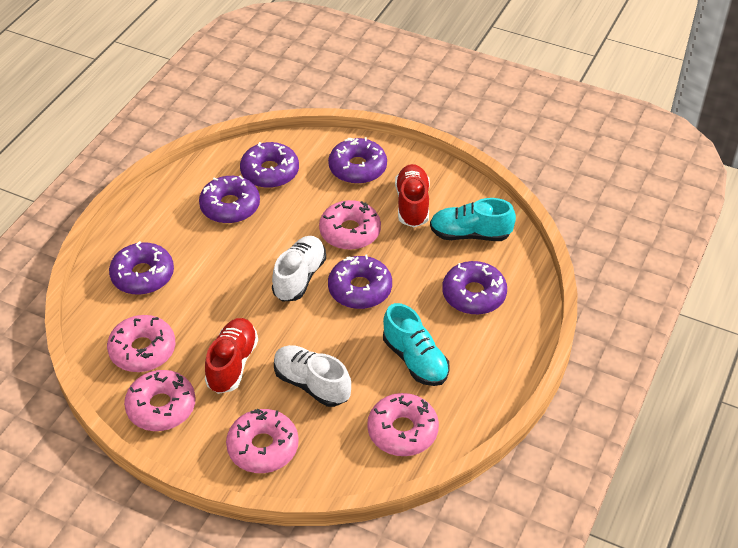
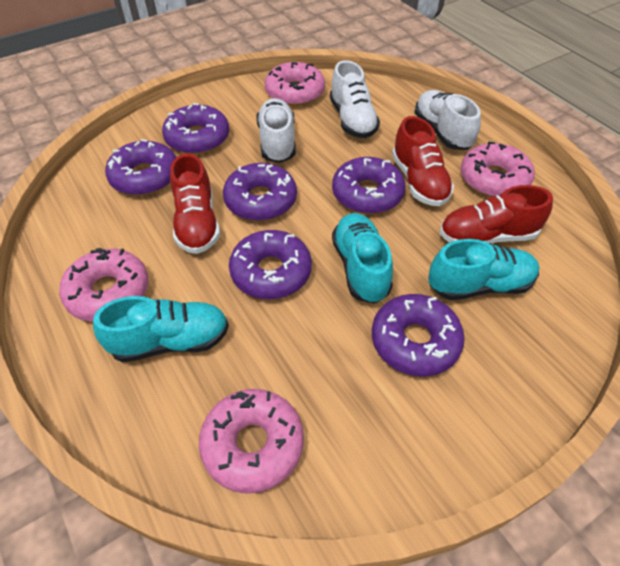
pink donut: [107,315,175,372] [124,370,196,431] [226,409,299,473] [319,200,381,250] [367,393,439,456] = 5 -> [59,248,149,322] [199,389,304,494] [265,62,325,106] [461,142,535,197] = 4
red shoe: [205,318,258,394] [395,164,430,227] = 2 -> [170,154,220,254] [392,116,454,206] [440,185,553,244] = 3
turquoise shoe: [383,303,450,386] [430,198,516,241] = 2 -> [93,296,229,362] [332,213,393,304] [428,239,539,300] = 3
white shoe: [272,236,326,302] [274,345,351,407] = 2 -> [257,98,296,163] [330,60,380,138] [415,90,481,150] = 3

